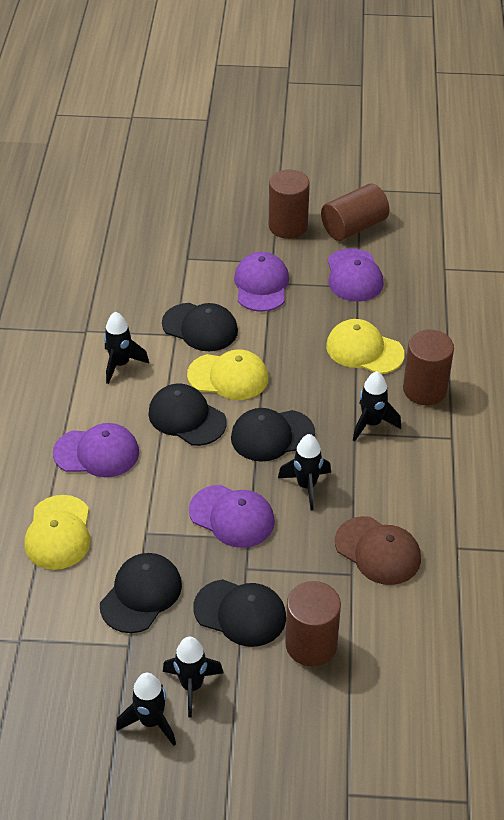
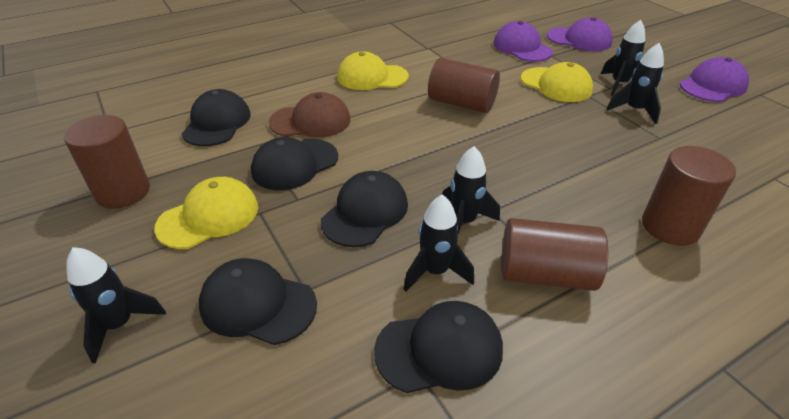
purple cap: [53,423,139,477] [189,485,275,548] [234,252,289,312] [328,248,384,301] = 4 -> [493,21,553,62] [547,17,613,51] [680,57,749,102] = 3

